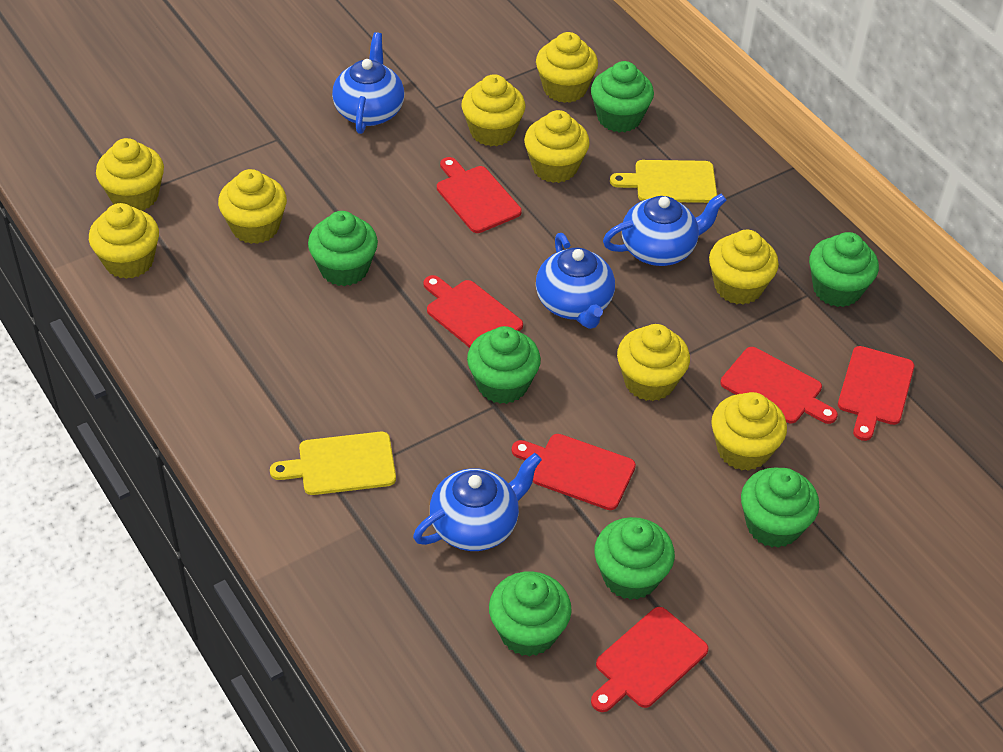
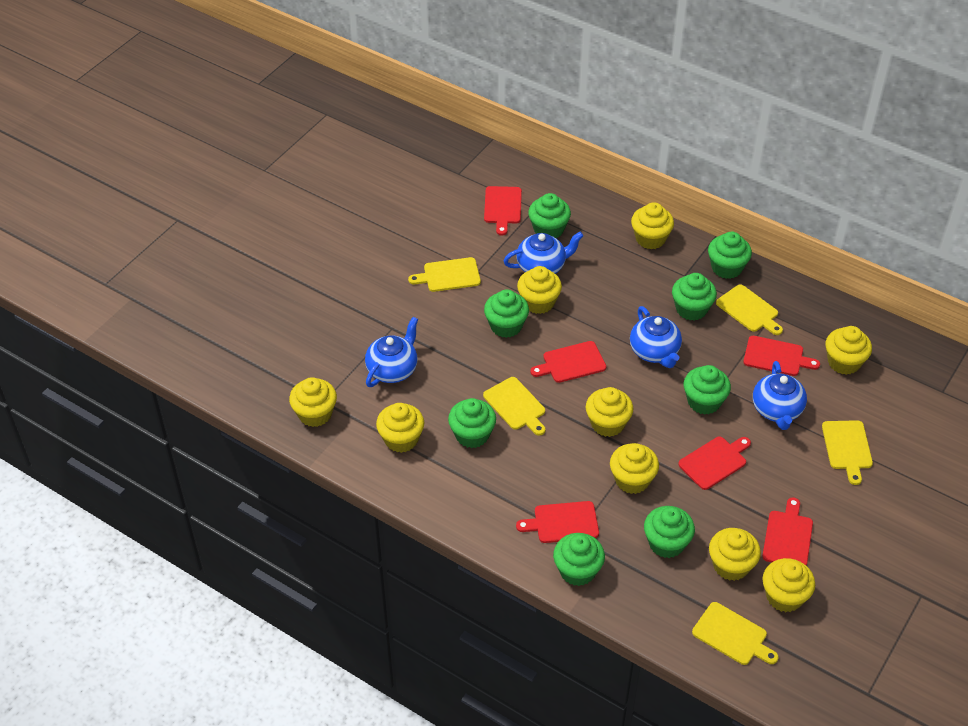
green cupcake: [308,211,378,286] [467,326,541,404] [489,571,572,657] [591,61,654,133] [594,517,675,600] [741,468,819,548] [809,232,879,307] = 7 -> [448,398,496,448] [484,289,529,338] [528,193,571,238] [553,533,605,586] [644,506,695,558] [672,273,717,321] [684,365,731,415] [708,232,752,279] = 8
yellow cutting board: [270,432,396,495] [610,160,717,203] = 2 -> [408,257,481,292] [483,377,545,436] [692,602,779,665] [716,284,783,335] [822,420,873,485] = 5

